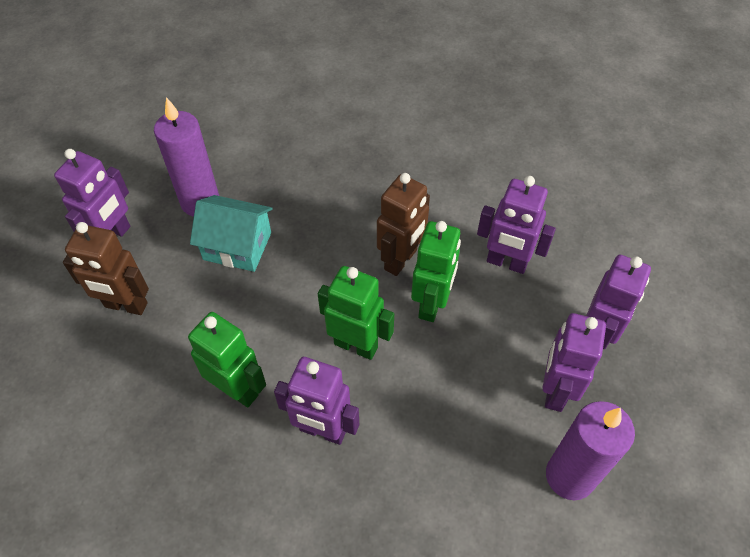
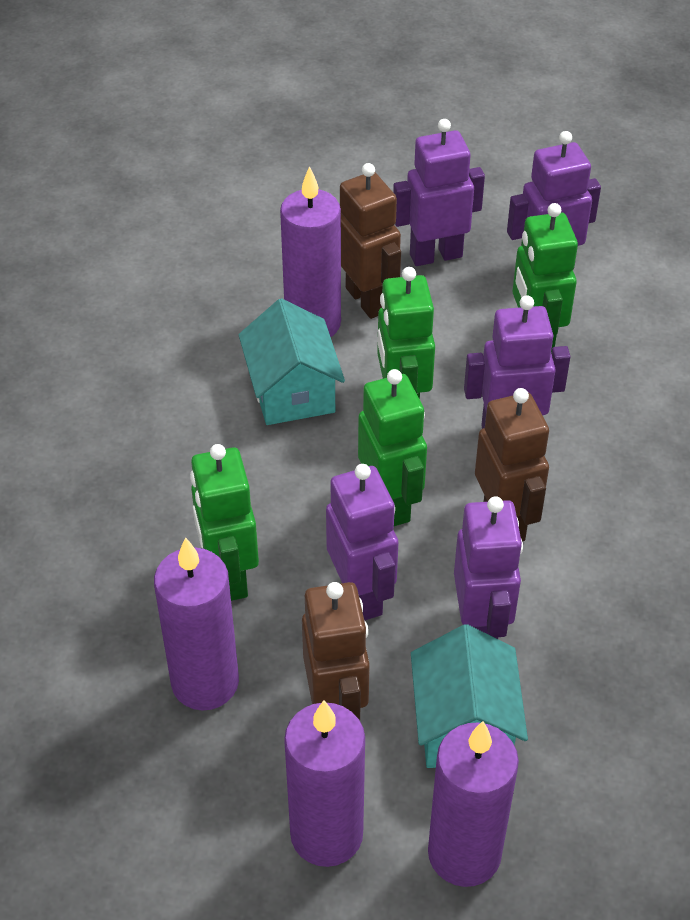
brown robot: [63,222,149,315] [377,173,430,276] = 2 -> [302,582,370,720] [340,163,401,319] [475,388,549,542] = 3
green robot: [188,312,266,407] [318,266,394,360] [411,221,461,322] = 3 -> [190,444,259,601] [358,369,427,526] [377,267,435,399] [512,203,578,353] = 4
purple candle: [154,97,219,216] [546,401,635,500] = 2 -> [154,537,239,710] [280,166,341,337] [284,700,365,867] [428,721,519,887] = 4
turquoise house: [190,195,273,272] = 1 -> [238,298,345,425] [411,624,528,768] = 2

